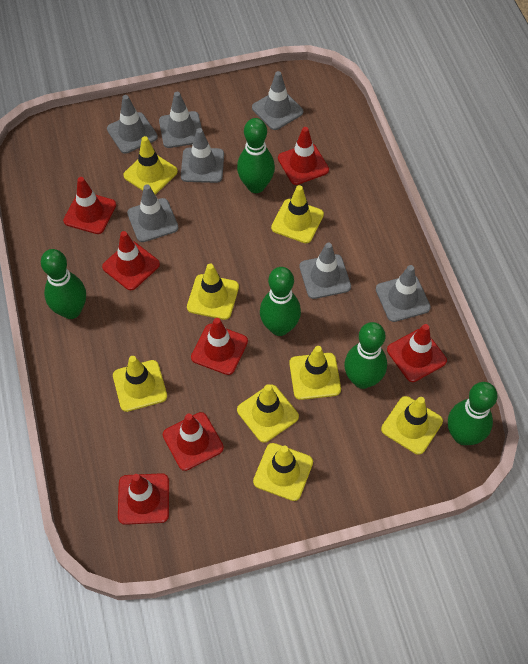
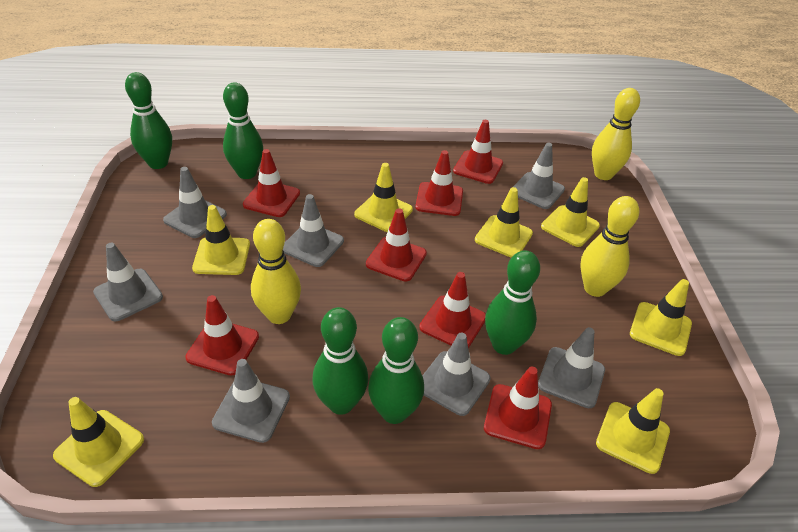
yellow bowling pin: none = 0 -> [251,219,301,324] [580,196,639,297] [592,88,640,180] = 3
yellow traffic cone: [113,356,167,412] [123,136,178,194] [187,264,239,320] [237,384,299,443] [253,443,313,501] [271,185,324,243] [289,346,341,400] [381,396,443,455] = 8 -> [53,397,144,487] [192,205,250,275] [354,163,413,232] [475,187,533,258] [541,177,600,247] [596,388,670,474] [630,279,692,356] = 7

